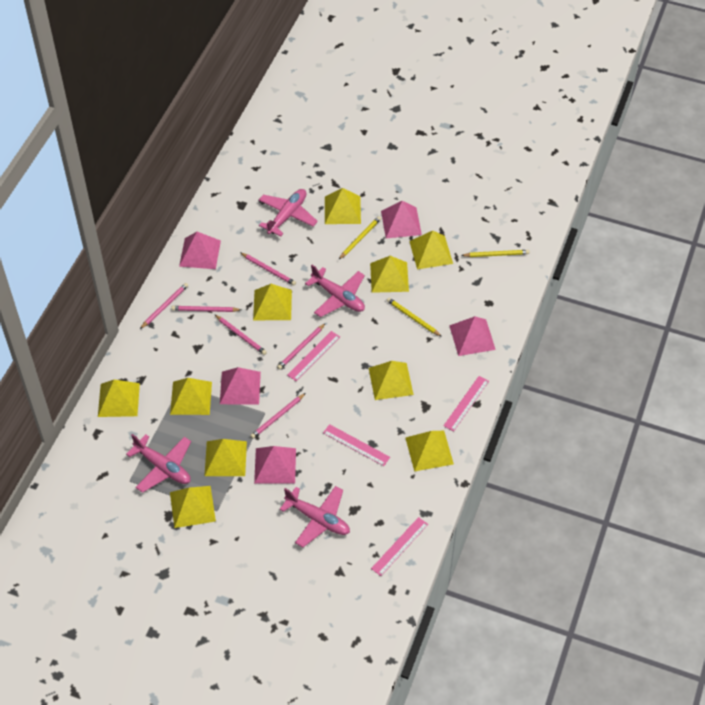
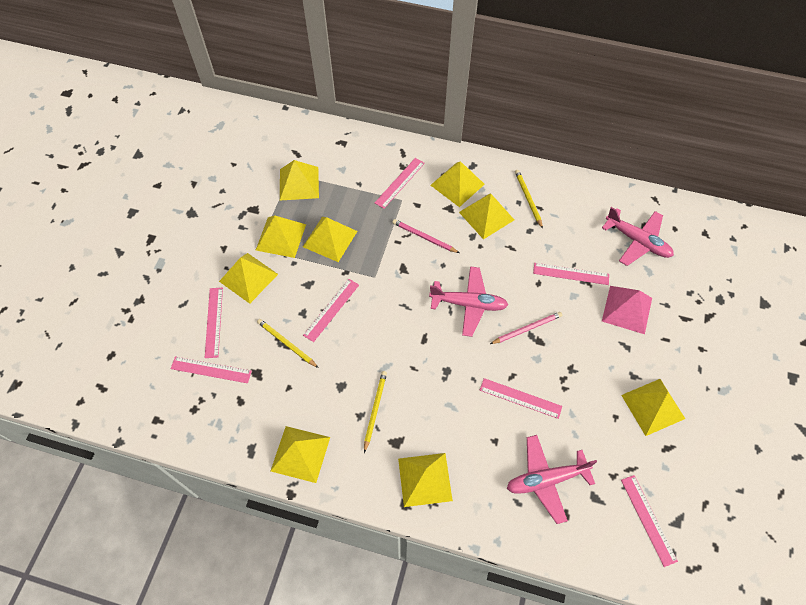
pink pencil: [140,283,188,329] [171,306,241,312] [215,315,267,355] [241,253,296,286] [250,393,306,439] [277,323,326,370] = 6 -> [392,219,459,253] [490,312,562,344] = 2
pink plane: [126,434,191,493] [259,189,318,237] [280,486,350,547] [305,265,365,317] = 4 -> [429,266,508,337] [507,435,597,524] [602,207,674,266] = 3
pink pyramid: [179,232,221,269] [220,367,261,405] [254,446,296,483] [381,201,422,238] [449,316,496,356] = 5 -> [602,286,652,334] = 1
pink ruler: [287,331,340,381] [323,424,390,466] [371,517,428,576] [443,376,489,431] = 4 -> [171,356,252,383] [205,288,223,358] [303,279,359,342] [375,158,425,209] [480,378,562,419] [533,263,609,285] [621,475,678,567] = 7
yellow pyramid: [98,380,140,417] [170,378,212,415] [170,486,216,528] [204,439,247,476] [253,284,292,320] [325,188,361,224] [369,361,414,400] [370,256,409,293] [405,431,454,472] [409,231,453,269] = 10 -> [219,253,278,304] [256,215,306,258] [271,426,330,483] [280,160,319,201] [303,217,357,262] [398,453,453,507] [431,161,485,207] [459,193,514,239] [621,379,685,436] = 9

